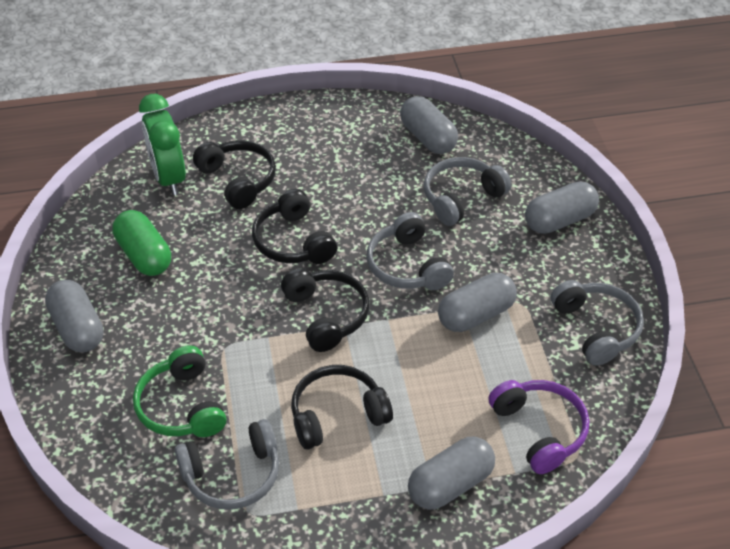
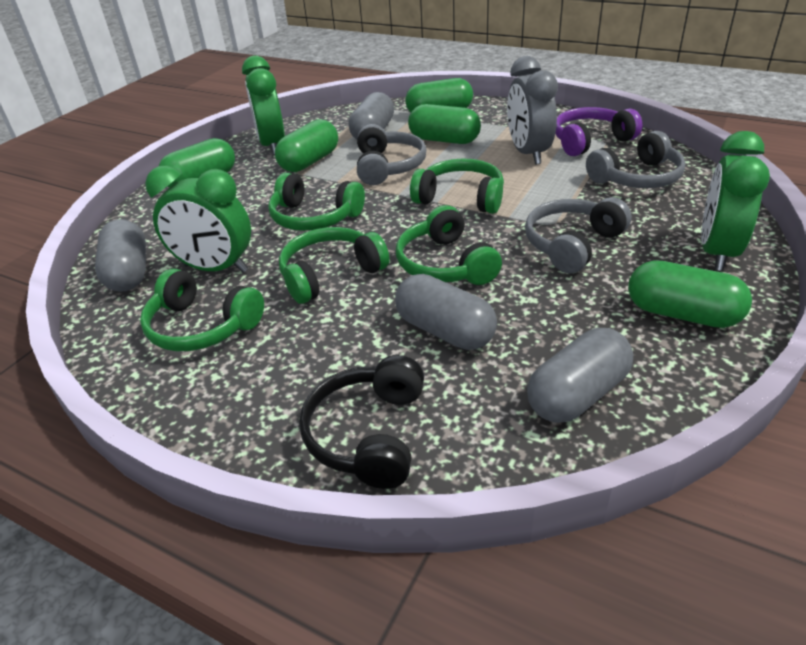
black headphones: [193,140,276,209] [252,189,337,264] [281,268,369,352] [291,365,393,450] = 4 -> [299,355,424,489] = 1
green capsule: [112,210,171,276] = 1 -> [159,138,235,188] [275,119,338,172] [405,78,473,113] [408,104,481,144] [628,260,752,328] = 5
green clock: [139,94,186,196] = 1 -> [145,165,251,273] [242,55,285,155] [701,131,770,271] = 3
green headphones: [133,346,226,437] = 1 -> [140,268,264,351] [268,173,365,231] [279,227,390,304] [396,205,502,285] [410,158,504,214] = 5
grey capsule: [45,280,104,352] [400,96,458,154] [408,437,495,510] [438,273,517,332] [525,181,599,234] = 5 -> [95,219,146,292] [348,92,394,140] [395,274,497,350] [527,328,633,423] = 4
grey clock: none = 0 -> [507,56,558,165] = 1
grey headphones: [175,419,279,510] [367,212,454,290] [424,157,512,226] [551,280,644,366] = 4 -> [357,124,427,185] [525,197,632,273] [586,131,685,188] = 3

